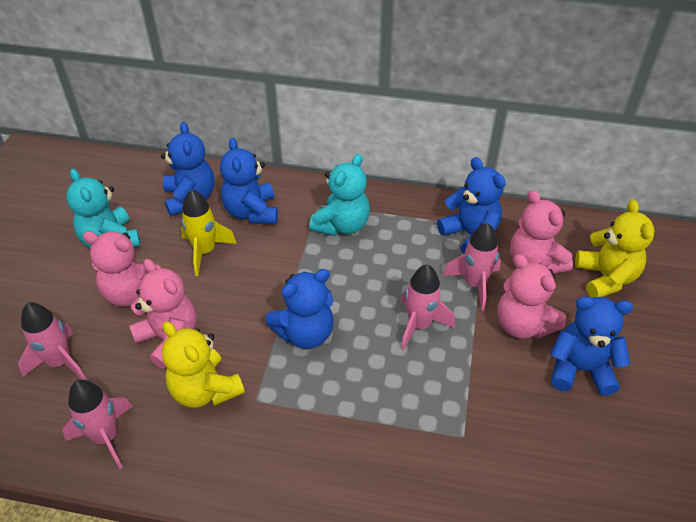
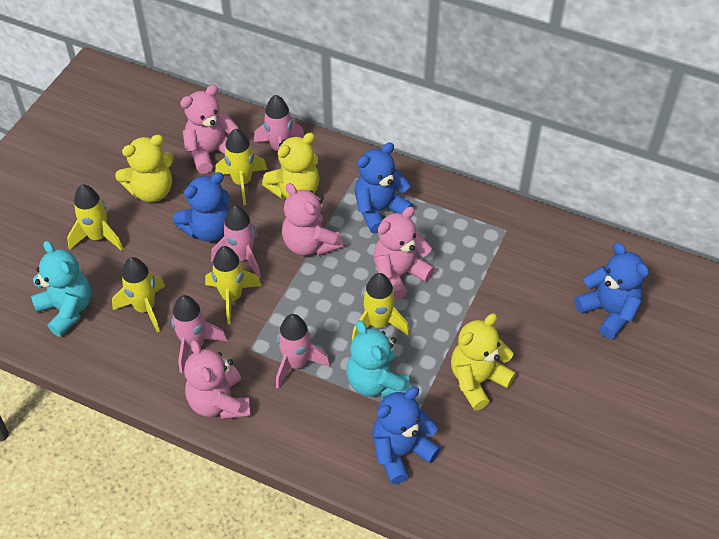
blue teddy bear: [161,122,214,216] [220,138,278,224] [265,269,334,349] [437,157,506,254] [550,296,633,396] = 5 -> [173,172,230,242] [355,143,413,234] [372,387,441,484] [575,243,649,339] = 4
yellow rocket: [181,189,237,276] = 1 -> [67,184,123,251] [112,257,165,333] [205,246,261,325] [215,129,267,206] [352,273,409,340] = 5
yellow teddy bear: [162,321,245,408] [575,199,654,298] = 2 -> [115,134,174,202] [262,133,319,199] [451,313,516,410] = 3

